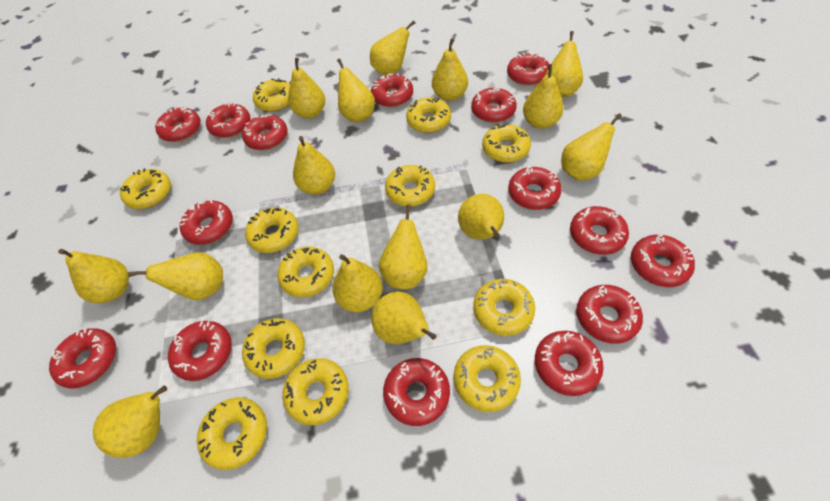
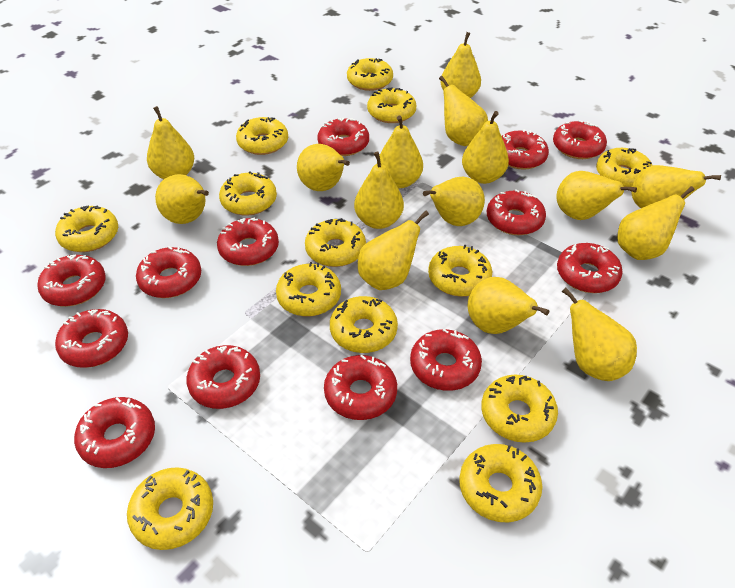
red donut: [49,328,116,388] [155,107,201,142] [168,321,232,381] [180,200,233,245] [206,102,250,138] [242,114,287,150] [371,73,413,107] [383,358,450,426] [471,87,517,123] [507,53,549,86] [508,166,562,210] [535,331,604,396] [570,206,629,255] [576,285,643,344] [631,235,695,287] = 15 -> [37,255,106,307] [55,309,128,368] [74,397,155,468] [136,246,201,298] [186,345,260,409] [217,217,279,266] [317,118,369,156] [324,355,397,420] [410,329,482,391] [487,190,546,235] [502,129,549,170] [553,120,607,159] [557,243,623,293] = 13
yellow donut: [120,168,171,209] [197,397,267,470] [242,318,305,379] [245,207,299,253] [253,78,290,112] [277,246,334,298] [282,358,349,425] [385,165,435,207] [406,97,451,133] [454,345,521,412] [473,279,535,336] [482,123,531,163] = 12 -> [55,205,118,252] [127,467,213,550] [219,171,277,216] [236,117,288,155] [276,262,341,316] [305,218,366,267] [330,296,398,353] [347,58,393,91] [367,87,416,123] [428,245,492,297] [459,444,542,522] [481,375,558,443] [596,148,653,187] = 13

